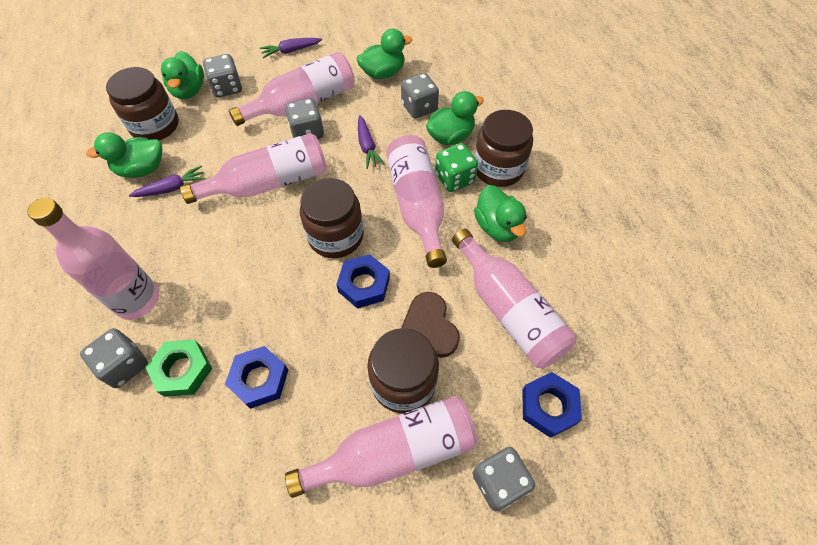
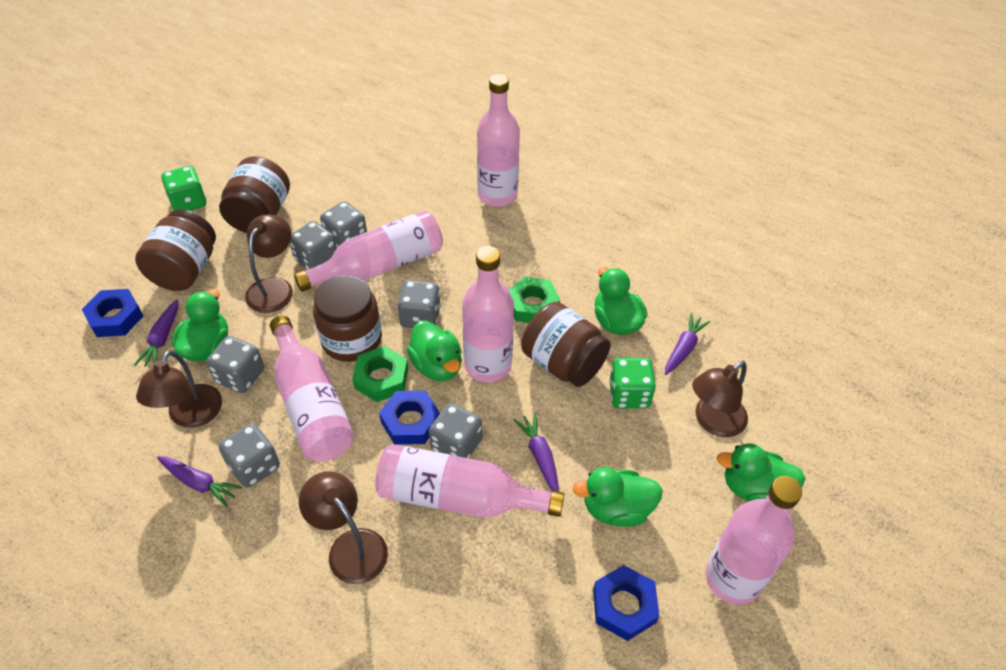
brown heart: [401,292,460,358] = 1 -> none = 0
brown lamp: none = 0 -> [136,350,222,428] [245,215,293,313] [299,471,388,584] [692,361,748,437] = 4
green dice: [435,143,478,192] = 1 -> [161,166,206,211] [609,358,656,408] = 2
green nut: [146,339,212,397] = 1 -> [352,346,408,402] [509,276,560,323] = 2
grey dice: [80,328,148,388] [203,54,242,97] [285,98,324,139] [401,73,439,119] [473,447,535,511] = 5 -> [206,336,264,393] [218,423,280,488] [290,221,337,270] [320,201,367,248] [397,280,441,328] [429,403,482,459] = 6
purple carrot: [129,166,206,197] [260,38,322,58] [358,115,384,169] = 3 -> [134,300,178,367] [157,456,242,507] [514,413,559,492] [665,313,711,375] = 4

